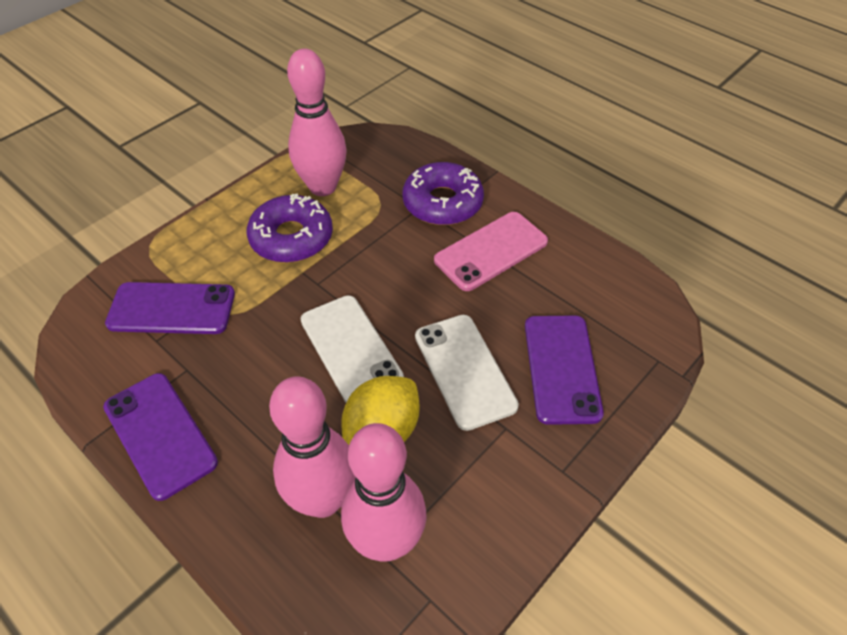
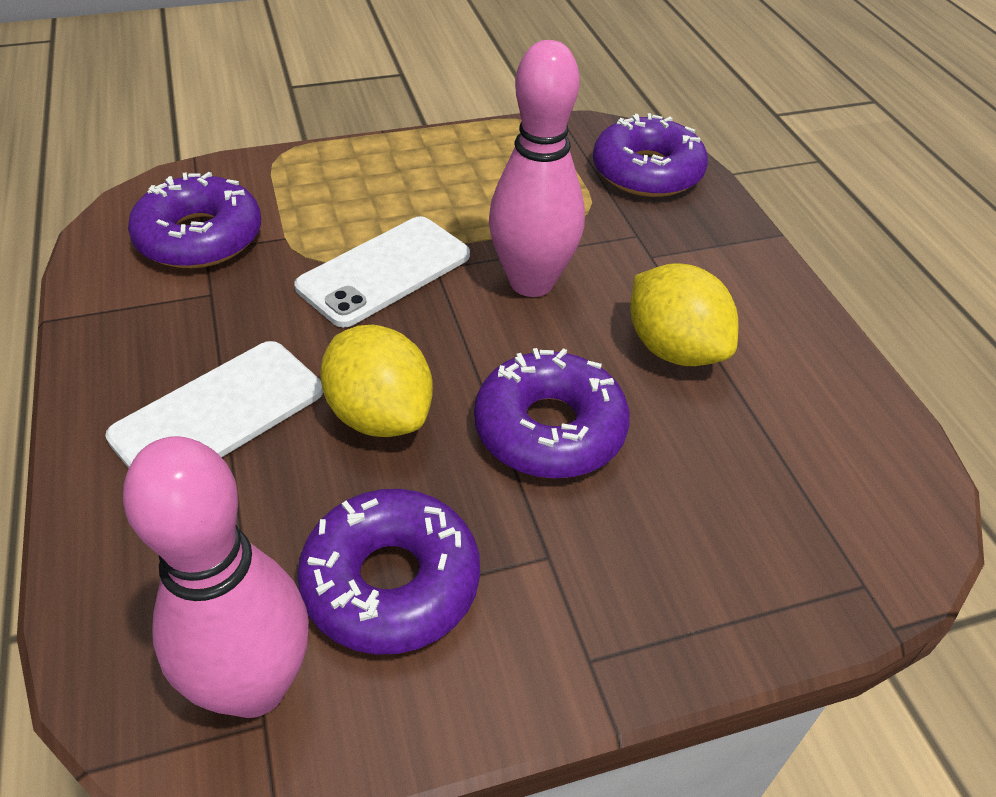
pink bowling pin: [269,376,356,518] [287,48,347,196] [341,423,426,561] = 3 -> [123,436,309,718] [489,40,585,297] = 2
pink phone: [434,212,548,291] = 1 -> none = 0
purple donut: [247,193,333,263] [403,162,484,225] = 2 -> [128,172,261,268] [297,489,480,655] [474,348,630,478] [593,113,708,197] = 4
purple phone: [103,373,218,501] [105,282,235,334] [525,315,604,425] = 3 -> none = 0
yellow lemon: [341,376,419,445] = 1 -> [320,325,433,437] [630,263,738,366] = 2

